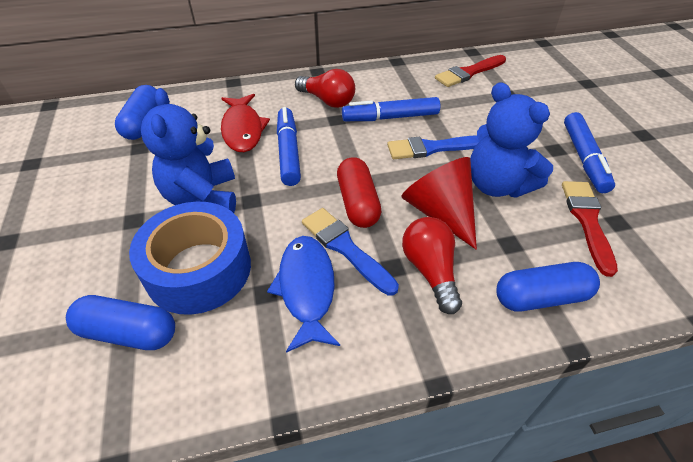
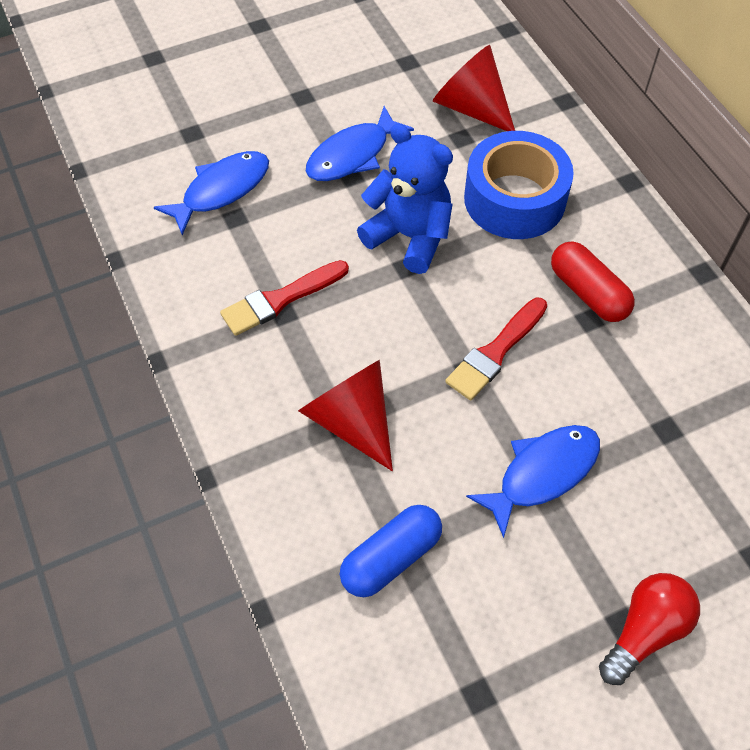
blue brush: [302,208,399,296] [387,135,480,159] = 2 -> none = 0
blue capsule: [66,295,175,350] [115,85,157,140] [496,262,600,312] = 3 -> [340,505,442,597] = 1
blue fish: [267,236,340,353] = 1 -> [154,151,269,235] [306,106,414,181] [466,425,600,538] = 3
blue marker: [277,107,301,186] [342,97,440,121] [564,112,615,193] = 3 -> none = 0
blue teddy bear: [141,88,236,213] [470,82,553,198] = 2 -> [357,124,453,274] = 1
red cone: [401,157,477,250] = 1 -> [298,360,393,471] [432,45,515,131] = 2
red fish: [221,94,270,152] = 1 -> none = 0
red light bulb: [295,69,355,108] [402,217,462,314] = 2 -> [599,573,700,685] = 1

